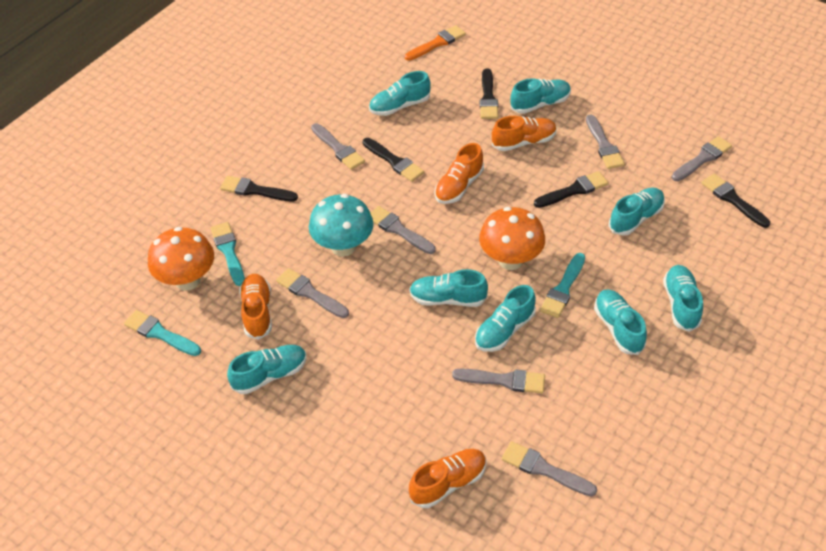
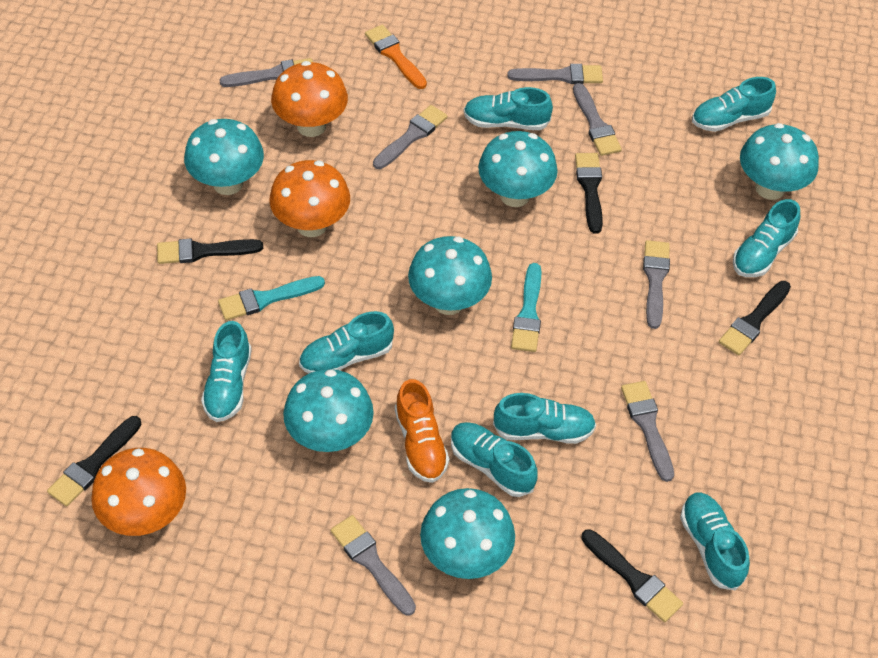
orange mushroom: [148,227,214,291] [479,207,545,270] = 2 -> [91,448,186,536] [269,160,350,237] [271,61,348,137] = 3
orange shoe: [239,274,272,340] [409,449,487,508] [435,143,484,204] [492,116,557,151] = 4 -> [395,379,449,483] = 1
turquoise brush: [124,310,201,356] [210,222,245,286] [540,253,585,318] = 3 -> [218,276,325,320] [511,263,542,352] = 2
turquoise mushroom: [309,194,374,257] = 1 -> [184,119,264,195] [283,369,374,452] [408,236,492,315] [420,488,515,579] [478,131,558,207] [740,123,819,200] = 6

